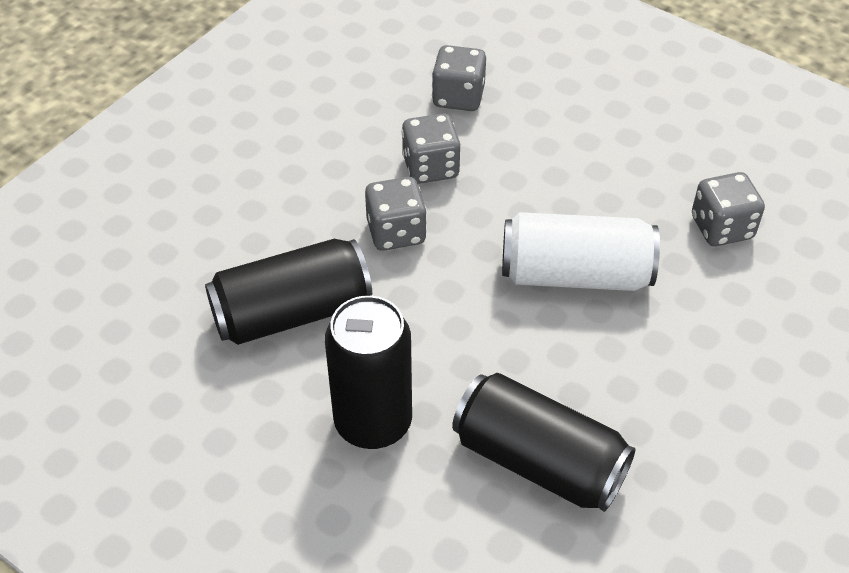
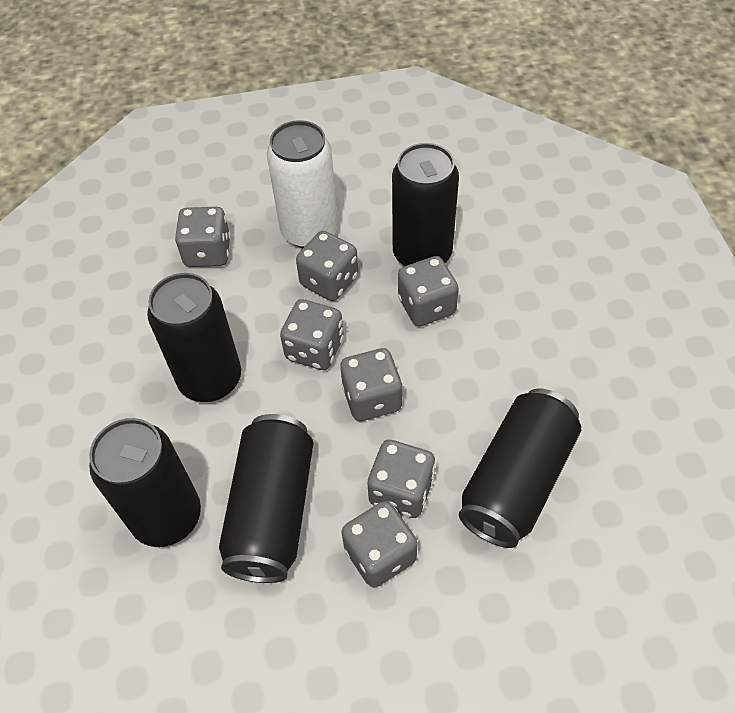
black can: [205,239,372,345] [325,295,412,449] [452,373,636,512] = 3 -> [89,418,201,547] [147,273,241,402] [219,414,313,583] [392,143,459,266] [459,389,581,548] = 5
grey dice: [365,177,427,251] [402,113,460,184] [432,45,486,111] [692,172,765,246] = 4 -> [175,207,231,267] [280,299,344,370] [296,231,358,301] [340,348,403,421] [342,501,418,588] [368,440,435,518] [398,256,459,326] = 7

